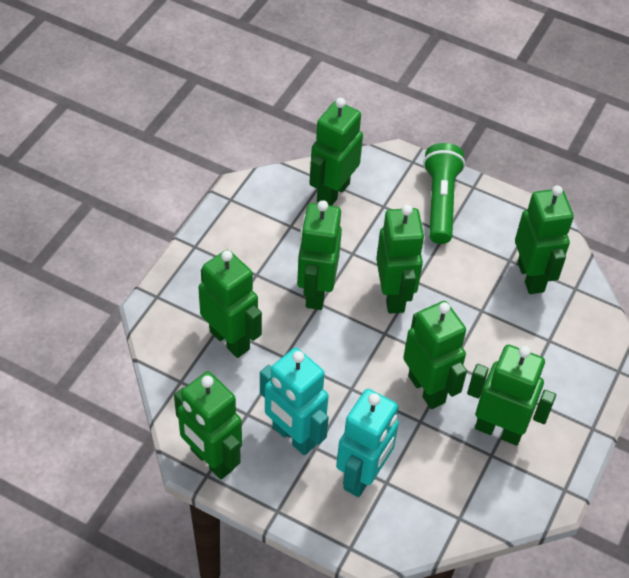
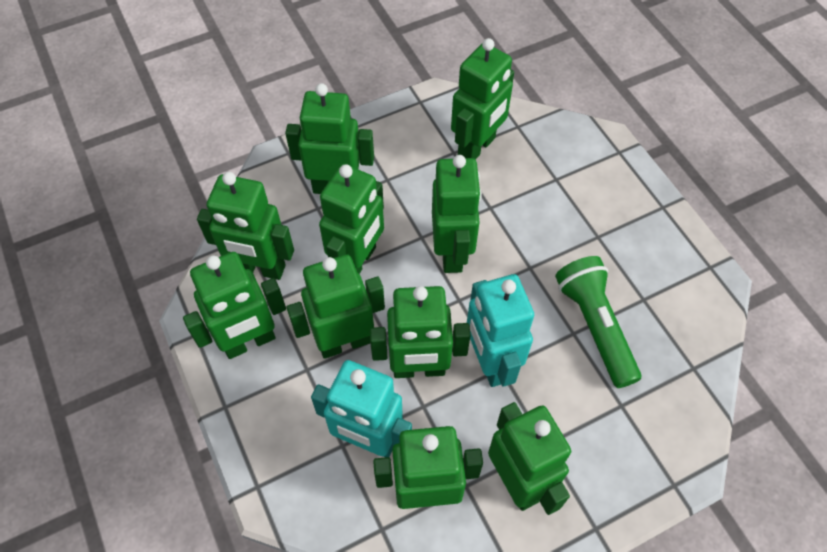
green robot: [174,371,242,480] [198,250,262,358] [297,200,342,310] [309,98,363,206] [376,205,425,313] [403,301,467,409] [467,345,556,446] [515,185,574,294] = 8 -> [183,252,286,359] [197,172,294,280] [285,83,374,194] [287,254,385,359] [319,164,384,274] [370,286,471,378] [373,426,483,509] [432,155,482,273] [451,38,514,160] [488,402,571,515] = 10

